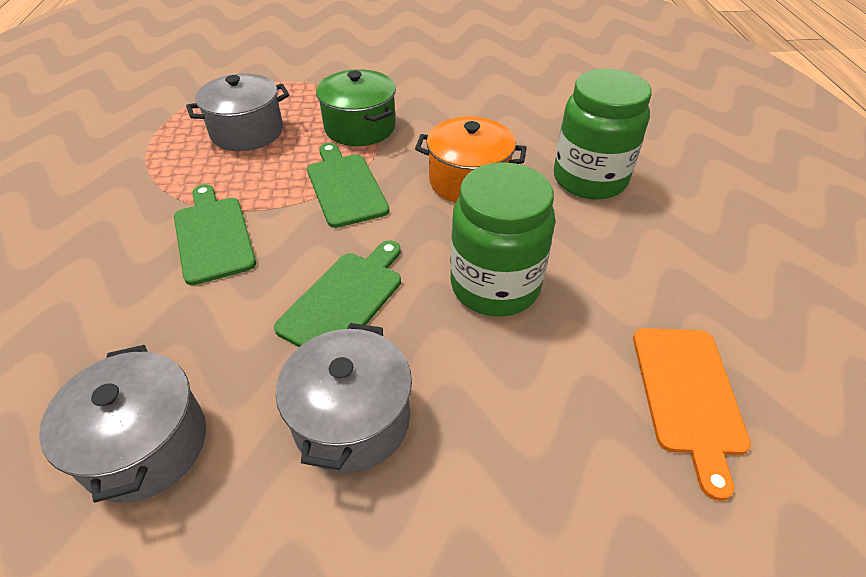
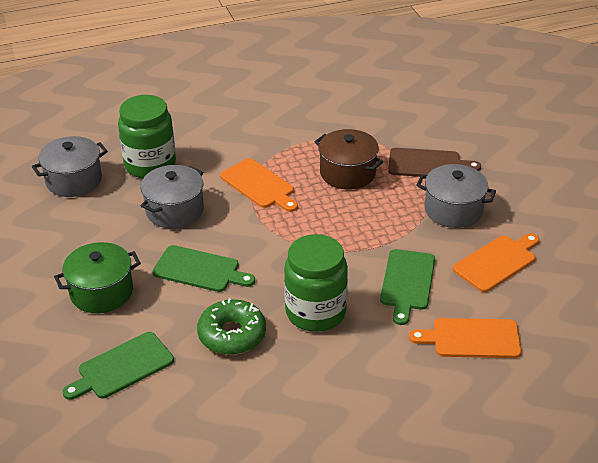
brown cutting board: none = 0 -> [388,148,481,177] = 1
brown pot: none = 0 -> [315,129,383,190] = 1
green donut: none = 0 -> [197,298,266,355] = 1
orange cutting board: [633,328,751,501] = 1 -> [220,158,298,212] [409,318,521,358] [453,233,539,292] = 3
orange pot: [415,117,527,203] = 1 -> none = 0

